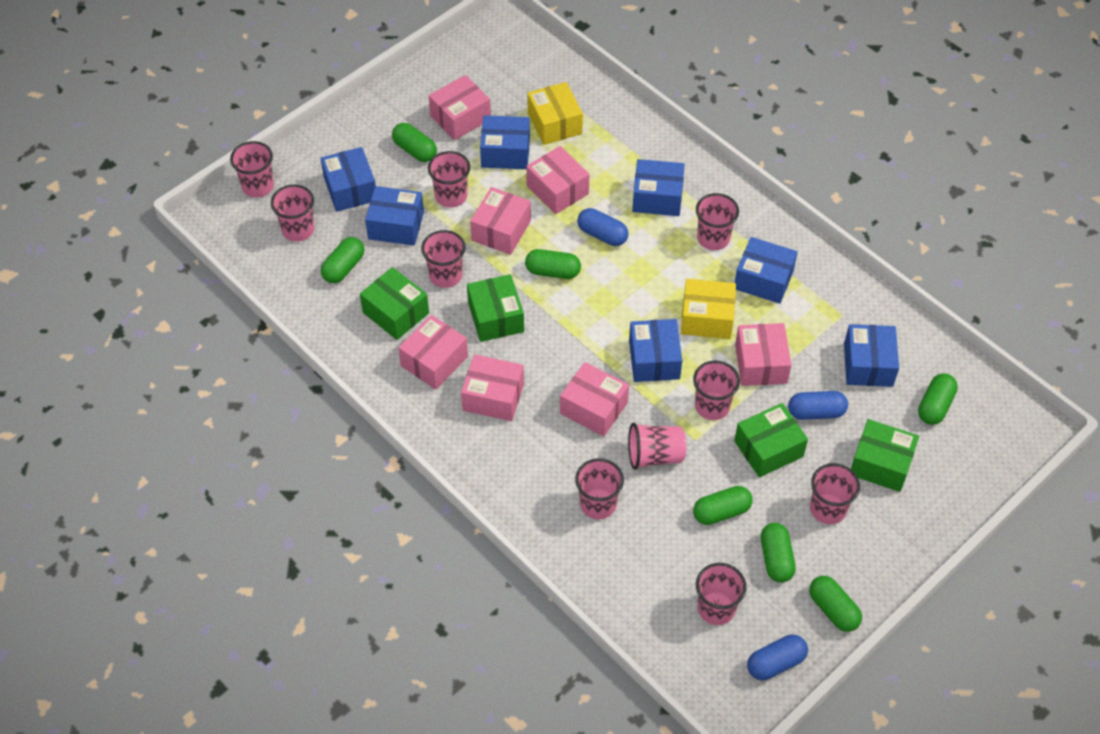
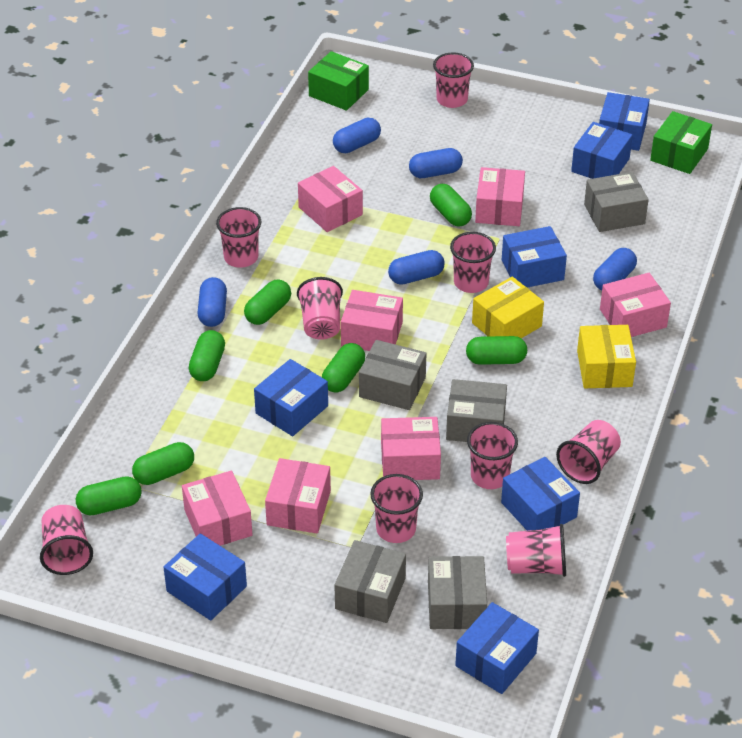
blue capsule: [577,208,628,246] [747,635,808,680] [788,391,848,420] = 3 -> [198,277,227,327] [333,118,381,153] [388,250,445,285] [409,148,463,178] [593,248,637,290] = 5
green box: [360,267,429,340] [467,274,524,342] [734,403,808,477] [851,419,919,492] = 4 -> [308,51,369,111] [650,111,712,174] = 2
grey box: none = 0 -> [335,540,406,623] [359,340,427,410] [428,556,487,629] [446,379,507,442] [584,172,649,232] = 5
pink cup: [230,141,274,198] [271,184,314,242] [421,230,465,288] [428,151,470,208] [575,458,624,519] [628,423,686,470] [693,360,740,420] [696,193,739,250] [696,563,746,625] [810,463,860,524] = 10 -> [40,505,93,575] [216,207,261,268] [297,277,343,340] [370,474,423,543] [433,52,474,108] [450,232,496,293] [467,422,518,489] [506,524,566,577] [556,420,621,484] = 9

